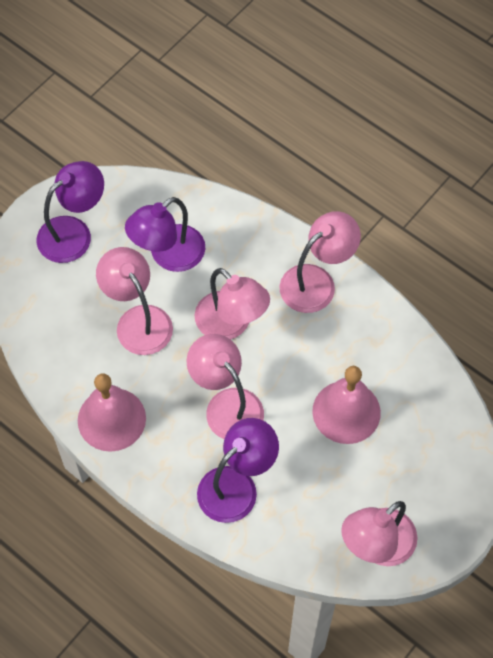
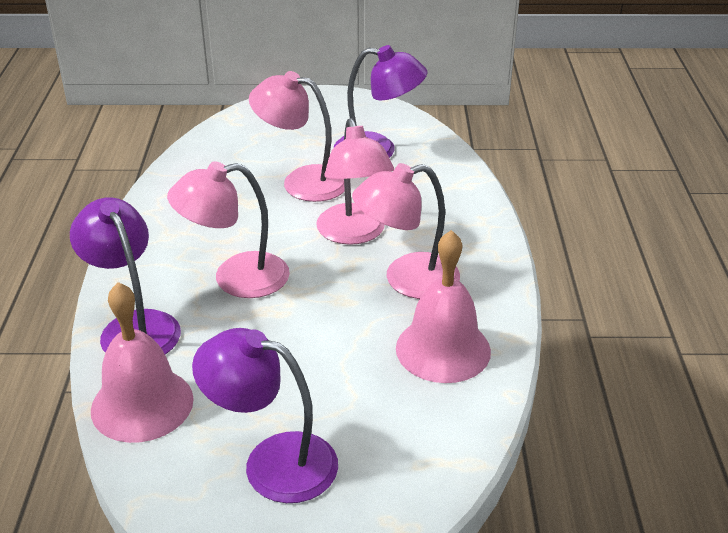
pink lamp: [96,247,173,355] [187,334,264,439] [195,268,270,340] [280,211,361,313] [341,501,417,566] = 5 -> [167,161,290,298] [249,71,345,202] [316,118,394,245] [352,163,460,299] = 4

